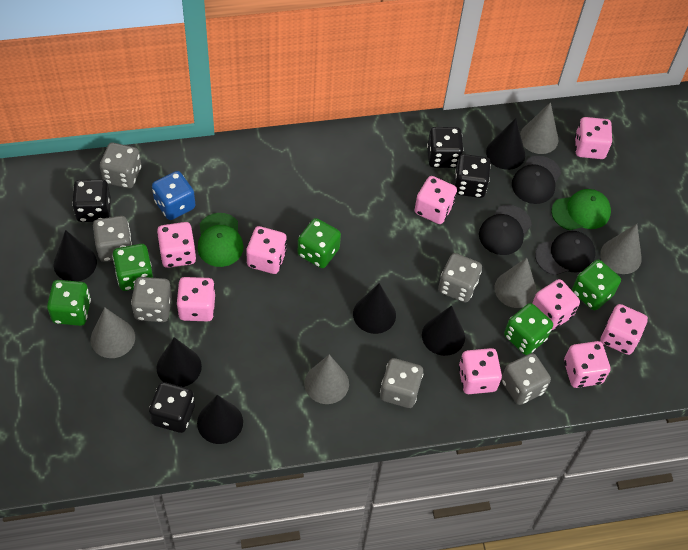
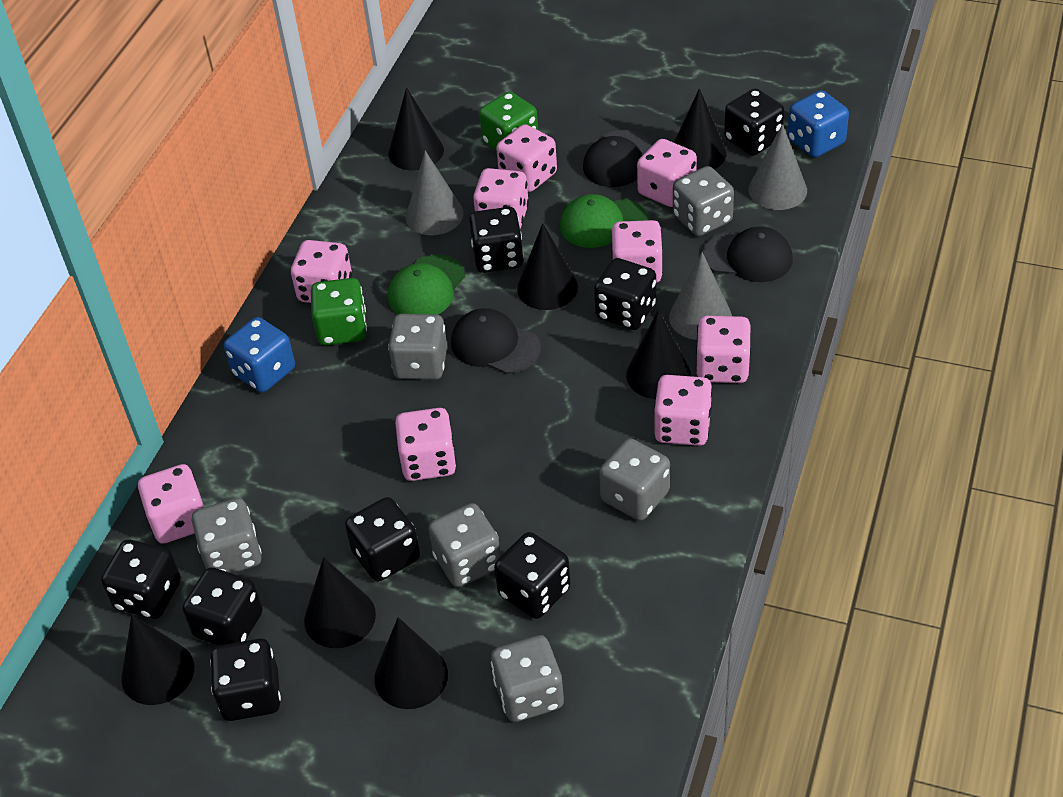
black cone: [54,230,97,281] [157,337,202,387] [197,395,243,444] [353,283,396,334] [422,305,465,356] [486,118,525,170] = 6 -> [121,614,194,705] [304,557,376,648] [374,617,448,709] [388,87,444,170] [517,223,578,310] [626,310,691,399] [674,88,727,170] = 7
black dice: [72,179,111,222] [149,382,195,433] [427,127,464,168] [454,154,491,198] = 4 -> [101,540,181,619] [182,568,263,646] [210,638,281,721] [345,497,420,581] [469,207,524,273] [494,532,571,619] [594,258,656,330] [724,89,784,156] = 8
blue dice: [152,171,195,220] = 1 -> [224,317,295,392] [787,90,849,158] = 2
green dice: [47,280,91,326] [112,244,153,291] [298,218,341,268] [504,303,553,355] [572,260,621,310] = 5 -> [311,278,367,345] [479,92,538,151] = 2
grey cone: [91,307,135,358] [304,355,349,404] [494,258,537,308] [520,102,558,154] [600,224,642,274] = 5 -> [406,151,464,235] [669,252,732,340] [749,124,807,210] = 3

